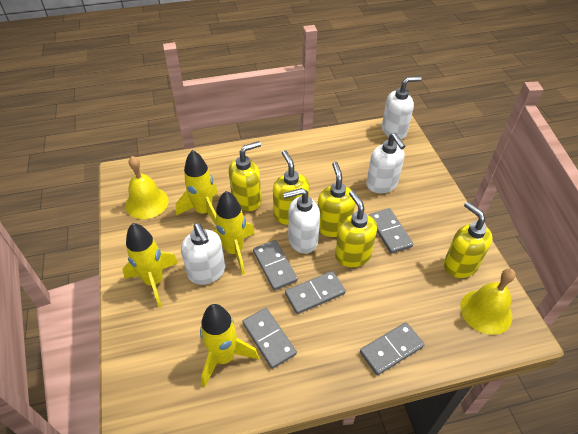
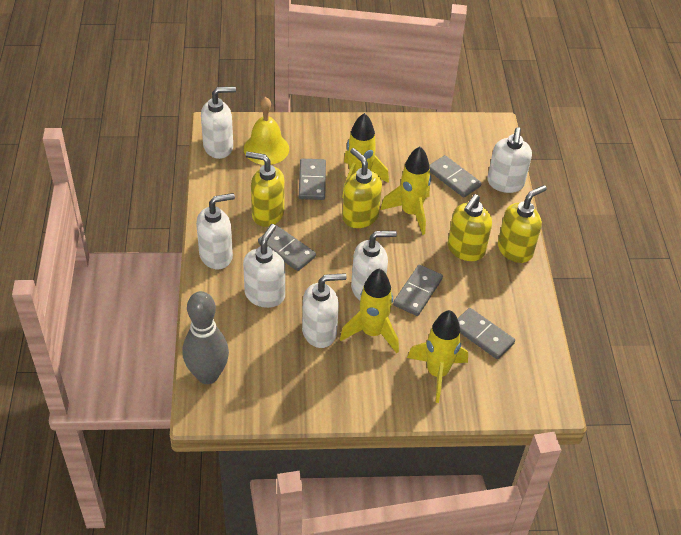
grey bowling pin: none = 0 -> [182,291,229,384] = 1
white soap dispenser: [181,223,225,285] [283,188,320,254] [366,133,405,194] [382,76,422,140] = 4 -> [196,193,235,269] [201,86,236,159] [243,224,285,308] [302,273,346,348] [351,231,397,300] [487,127,532,193] = 6
yellow bell: [125,156,169,219] [460,268,516,335] = 2 -> [244,97,289,165] = 1
yellow soap dispenser: [229,141,261,211] [273,150,309,225] [318,162,356,237] [335,191,377,267] [444,201,493,278] = 5 -> [246,151,285,227] [342,148,382,228] [448,194,492,261] [498,185,547,263] = 4

